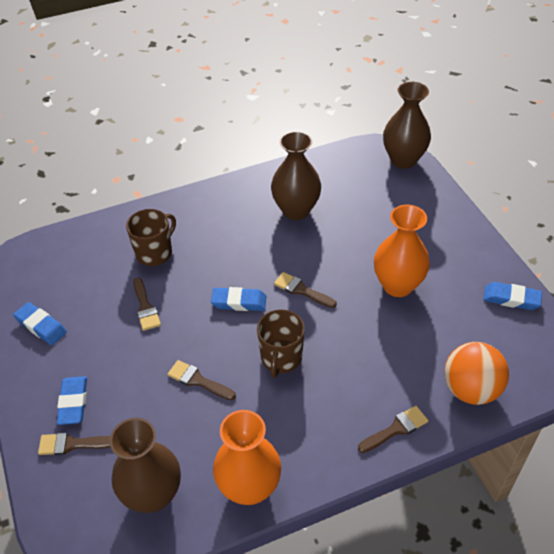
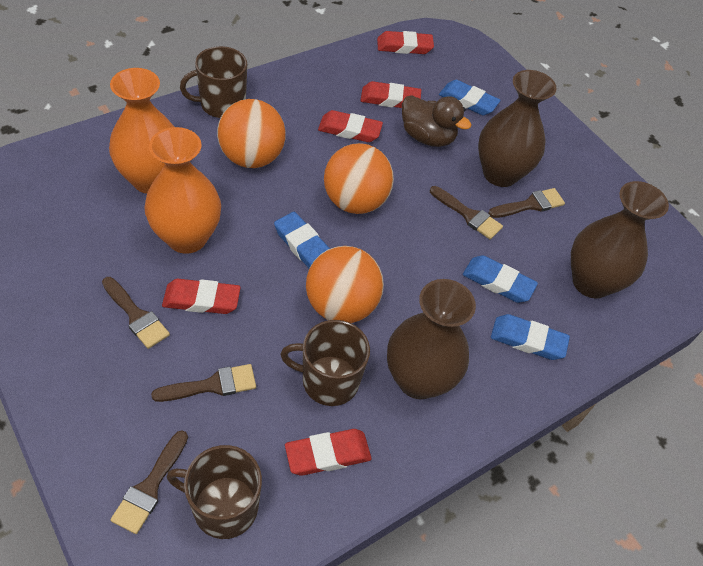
brown duck: none = 0 -> [402,95,471,147] = 1
brown mug: [126,209,176,266] [257,309,305,378] = 2 -> [167,445,262,539] [180,46,247,118] [280,320,370,406] = 3
orange ball: [445,342,509,405] = 1 -> [217,99,286,168] [306,246,384,323] [324,143,394,214] = 3
red eraser: none = 0 -> [162,279,241,314] [285,429,371,476] [318,110,383,142] [361,81,421,108] [377,31,434,54] = 5

